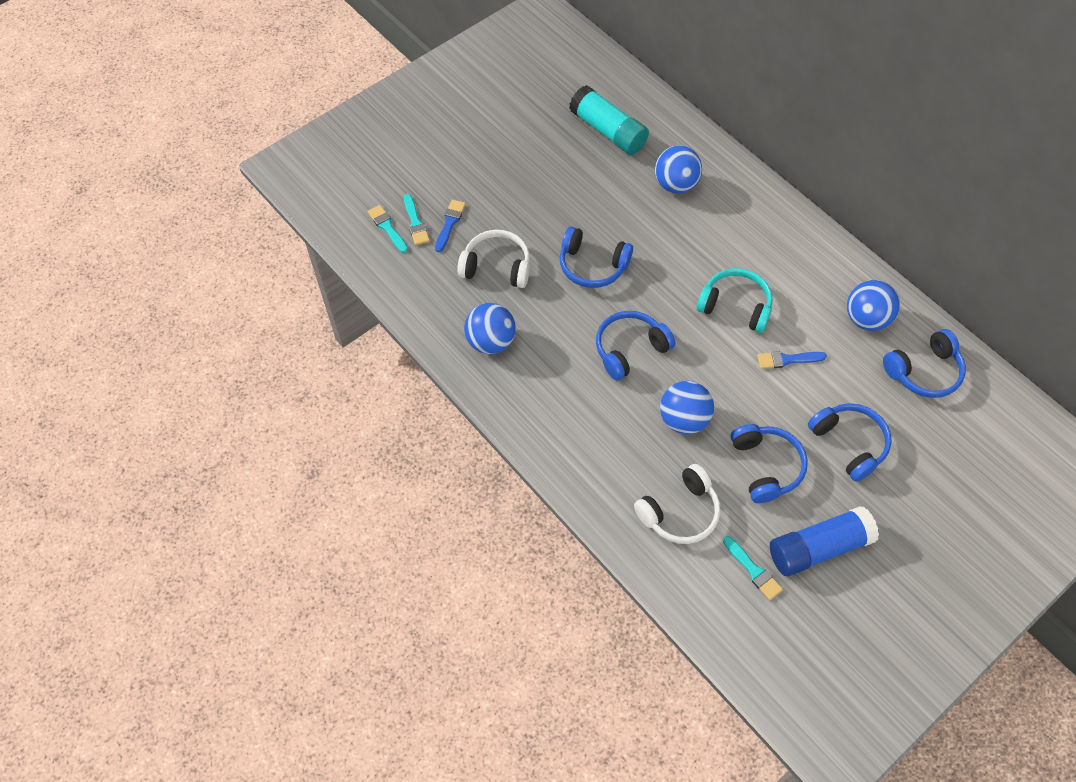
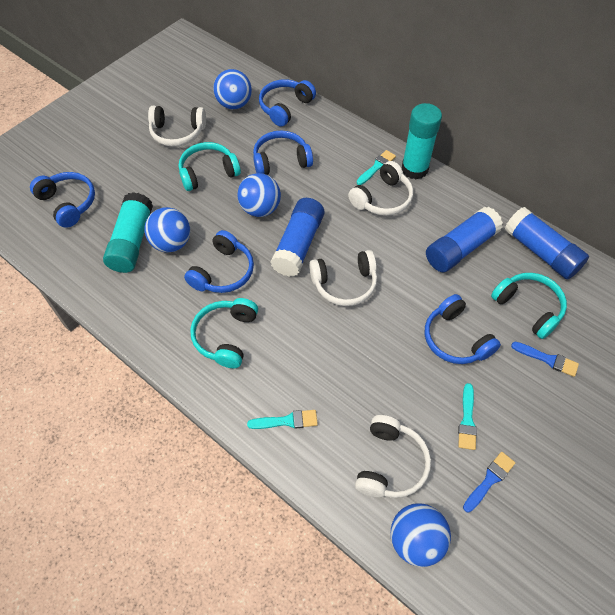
blue glue stick: [770,506,879,576] = 1 -> [270,198,324,277] [426,207,503,272] [504,207,589,279] = 3
turquoise glue stick: [569,85,649,155] = 1 -> [103,192,153,273] [402,103,442,180] = 2
turquoise headphones: [697,268,773,333] = 1 -> [179,142,241,191] [190,298,258,368] [491,273,567,339] = 3
white headphones: [457,230,530,288] [634,464,720,544] = 2 -> [148,106,206,147] [309,250,377,306] [348,161,413,216] [355,415,431,498] = 4

